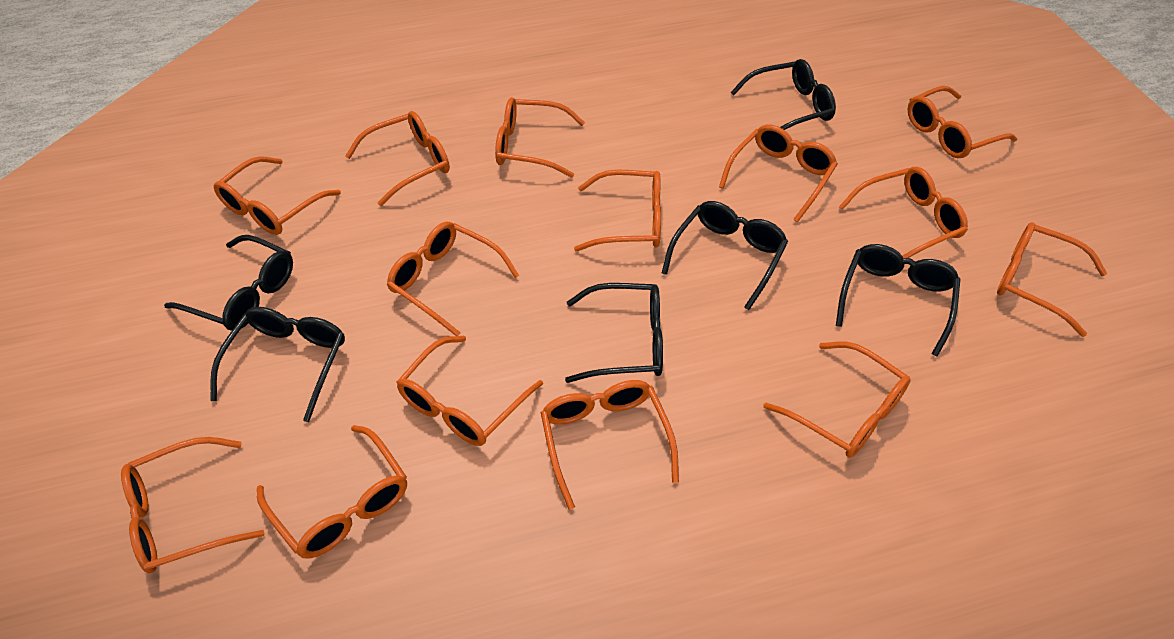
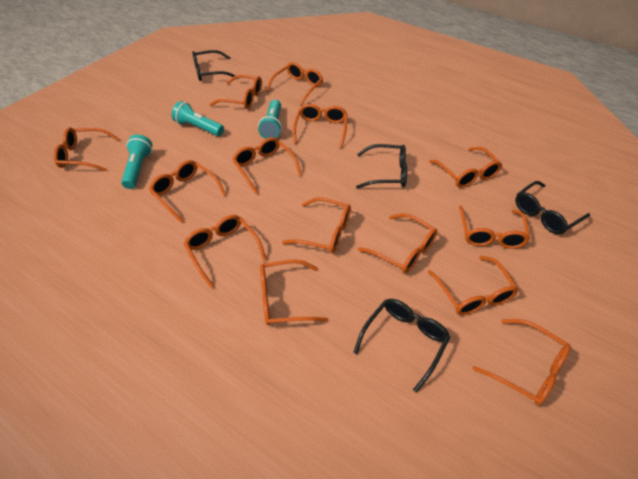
black glasses: [164,235,293,331] [210,307,345,422] [565,283,663,383] [662,201,788,310] [731,59,836,130] [836,244,961,357] = 6 -> [192,50,237,81] [353,299,450,393] [356,144,407,189] [515,181,590,234] = 4
turquoise flashlight: none = 0 -> [121,135,152,189] [172,101,224,136] [258,100,282,139] = 3

